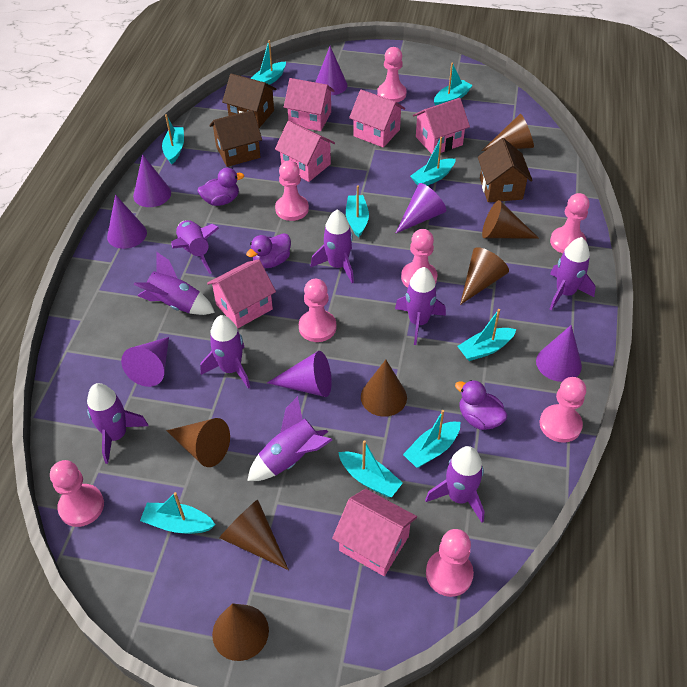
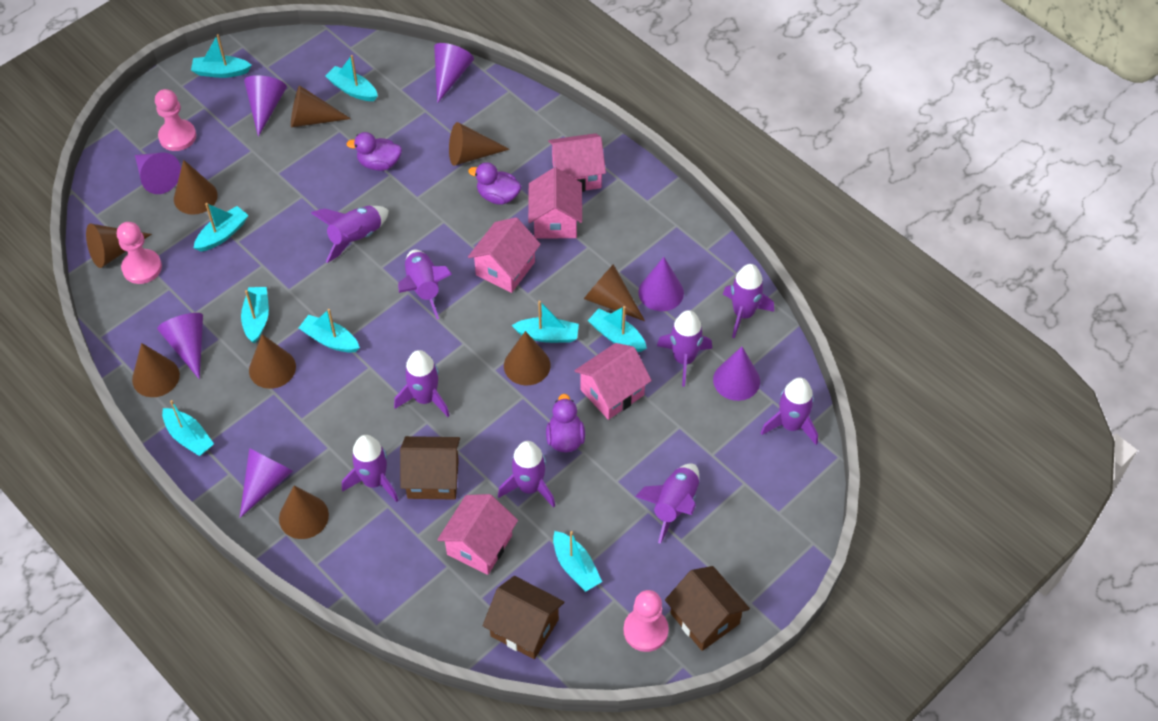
brown cone: [166,418,230,467] [212,603,269,661] [219,500,289,570] [361,360,407,417] [460,247,509,305] [482,114,534,151] [482,200,538,238] = 7 -> [86,223,152,268] [132,343,180,397] [174,160,218,215] [249,334,296,389] [279,486,329,539] [291,85,351,127] [449,122,510,166] [504,331,551,385] [584,264,645,321] = 9
pink house: [207,259,276,329] [275,121,335,182] [284,78,334,131] [332,489,417,576] [349,90,405,147] [413,98,470,154] = 6 -> [437,494,518,575] [468,217,541,293] [528,168,582,239] [548,133,606,192] [574,343,652,420] = 5
pink pawn: [50,460,104,527] [275,161,309,221] [299,279,336,342] [377,47,407,102] [401,229,438,288] [426,529,474,597] [539,377,586,443] [550,193,590,254] = 8 -> [117,222,162,284] [155,89,196,151] [623,590,669,652] = 3

